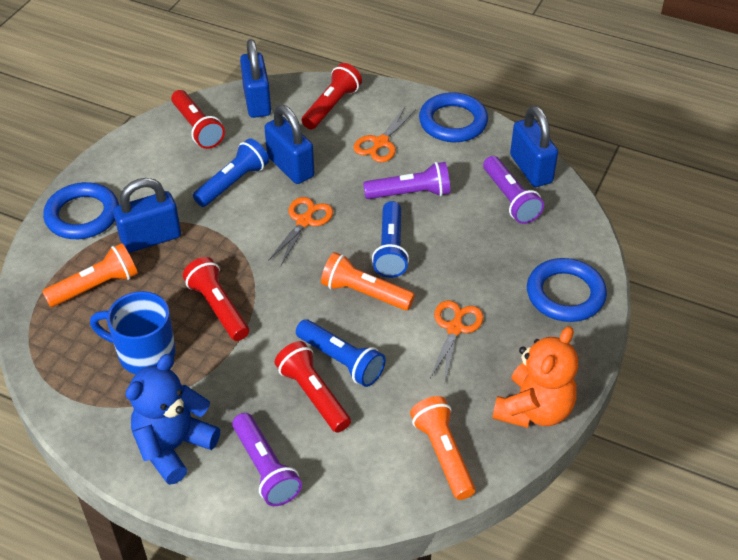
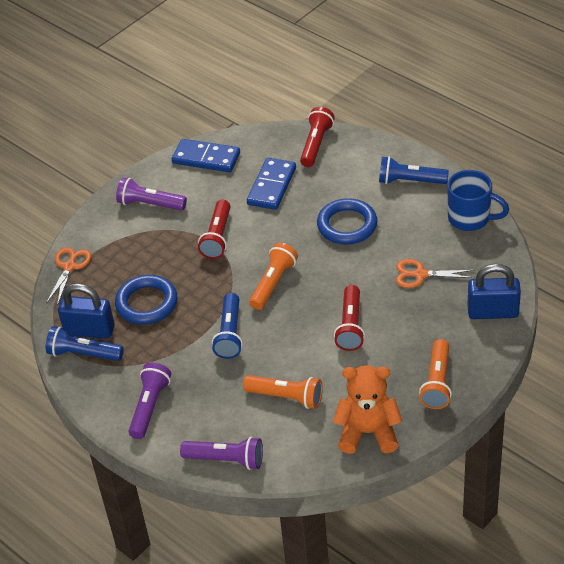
blue domino: none = 0 -> [172,139,240,172] [247,158,296,210] = 2
blue padlock: [113,178,181,253] [240,39,271,118] [264,105,314,184] [510,106,558,187] = 4 -> [58,283,115,339] [467,264,521,319] = 2
blue ring: [43,182,119,239] [419,92,488,142] [527,258,607,322] = 3 -> [115,275,178,325] [317,198,378,245] = 2
blue teddy bear: [126,354,220,485] = 1 -> none = 0
orange scissors: [268,197,333,265] [353,107,416,162] [430,300,484,381] = 3 -> [46,247,91,306] [396,259,475,288] = 2
red flashlight: [171,90,225,149] [183,257,249,341] [274,341,351,433] [302,63,362,129] = 4 -> [198,200,231,259] [300,107,335,167] [334,285,365,351] = 3

